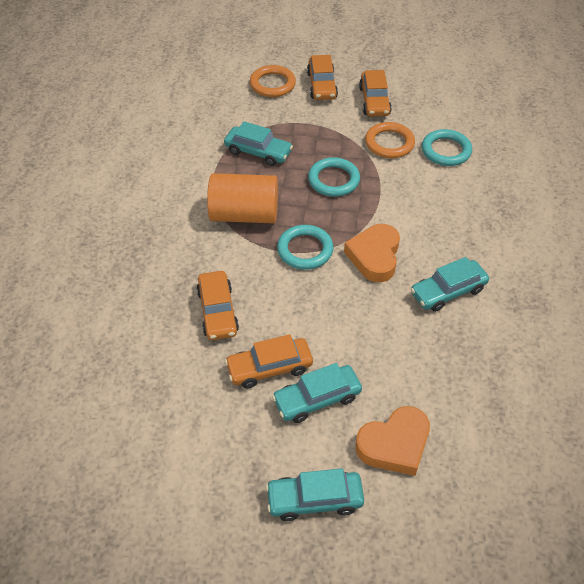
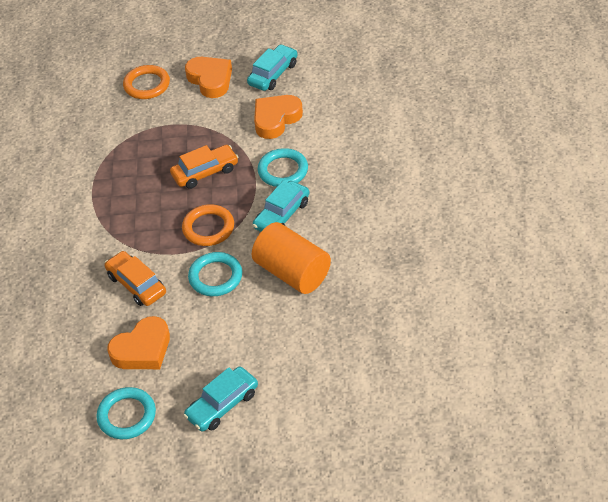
orange car: [196,271,239,340] [225,334,313,388] [307,55,338,100] [359,70,392,117] = 4 -> [104,251,166,306] [170,145,239,189] = 2
orange heart: [344,224,400,282] [355,406,430,476] = 2 -> [108,316,170,369] [185,57,232,98] [254,95,303,139] = 3
turquoise car: [224,121,293,166] [266,468,364,521] [272,363,362,423] [411,257,489,312] = 4 -> [184,366,258,431] [247,44,298,91] [253,181,310,232] = 3

